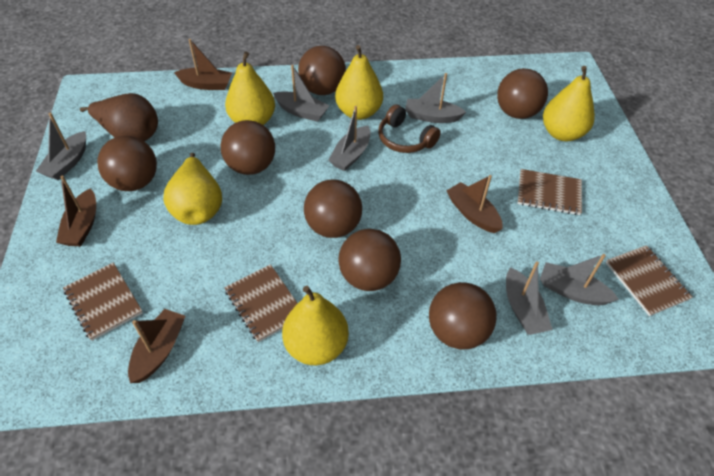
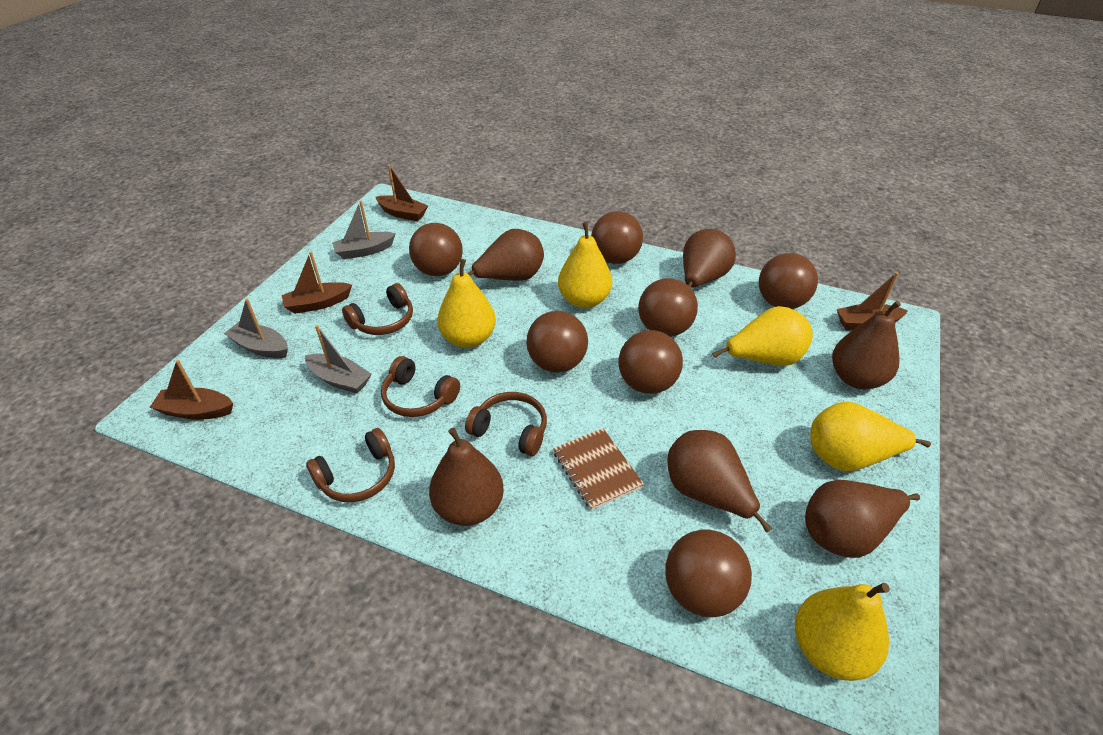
brown headphones: [378,104,441,153] = 1 -> [306,428,395,502] [342,283,413,335] [381,356,460,417] [465,392,547,456] = 4
brown notebook: [63,263,143,341] [224,264,298,342] [518,169,582,215] [606,245,693,316] = 4 -> [553,428,644,510] = 1
brown pear: [80,93,158,141] = 1 -> [429,428,504,526] [467,229,544,281] [667,430,772,532] [683,229,736,287] [805,480,920,558] [832,301,901,389] = 6
grey boat: [36,113,86,180] [273,65,329,122] [328,106,370,171] [405,73,466,123] [506,261,553,335] [540,254,619,305] = 6 -> [224,298,288,358] [305,325,371,394] [332,200,396,259] = 3

